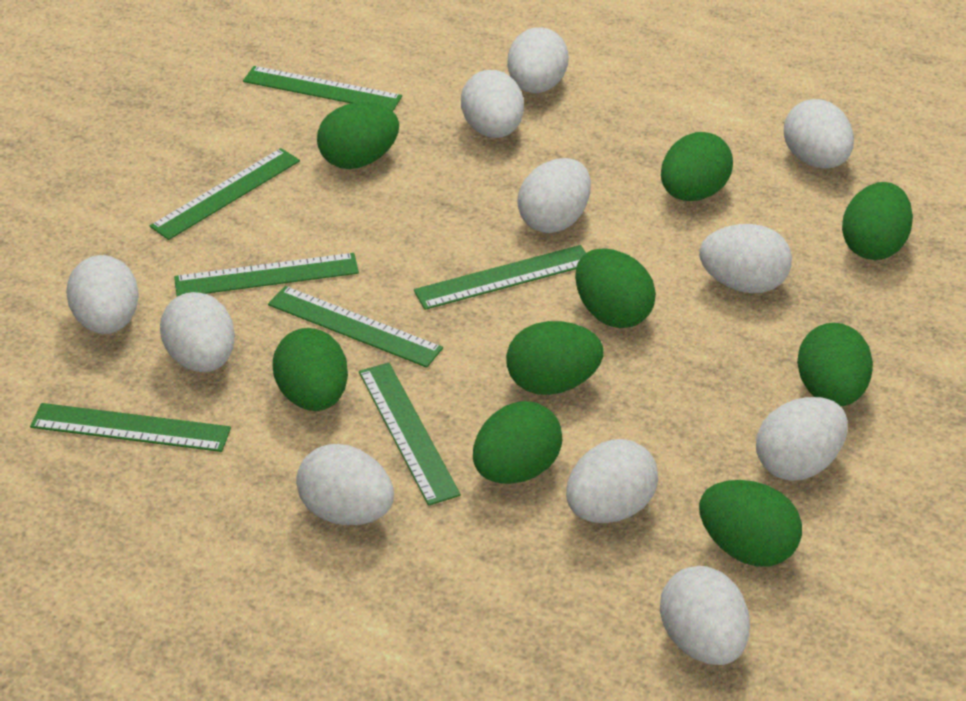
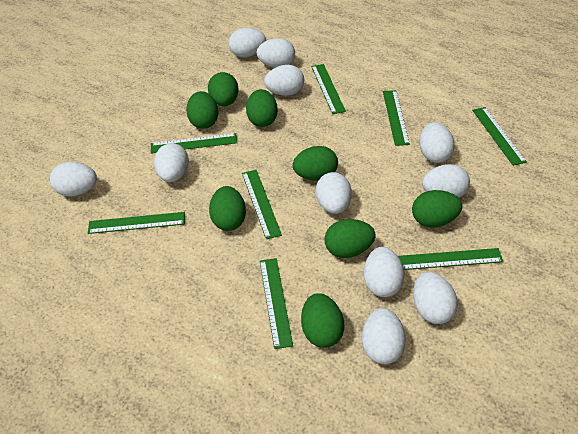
green egg: [273,328,348,411] [317,102,399,169] [473,401,562,484] [506,321,603,395] [575,248,656,328] [661,132,733,201] [699,480,802,567] [797,323,873,406] [842,182,913,260] = 9 -> [186,91,218,129] [208,72,239,106] [209,186,246,231] [246,89,278,127] [293,146,338,181] [301,293,344,348] [324,219,376,258] [412,190,462,228] = 8
green ruler: [30,403,231,452] [150,148,300,240] [174,253,359,297] [243,66,402,112] [268,286,443,368] [359,363,461,506] [414,245,586,310] = 7 -> [88,212,185,234] [151,133,237,154] [242,170,282,239] [260,258,293,349] [311,64,346,114] [383,90,410,146] [398,248,503,270] [472,107,527,166] = 8

